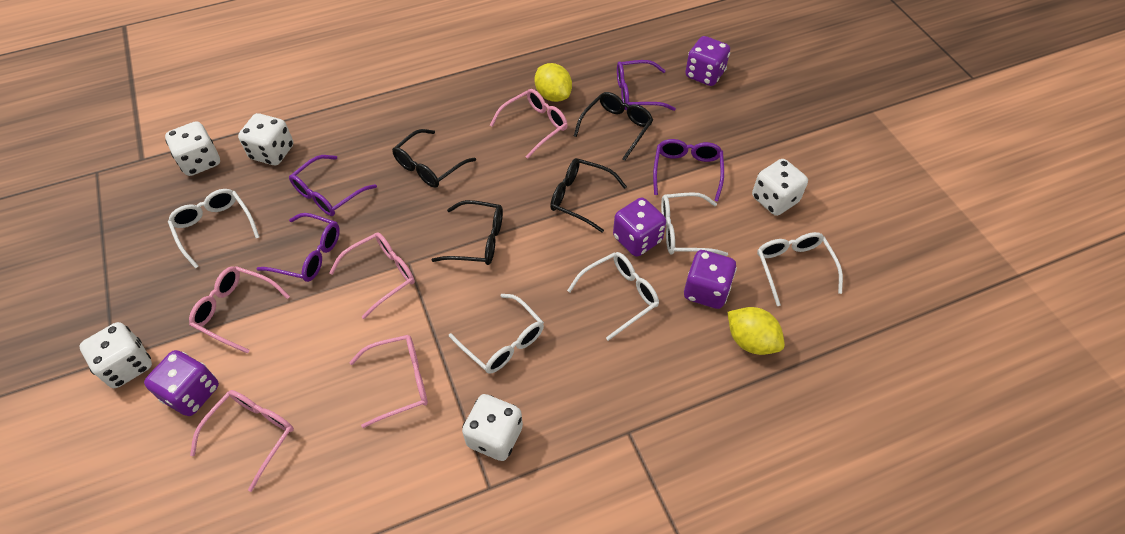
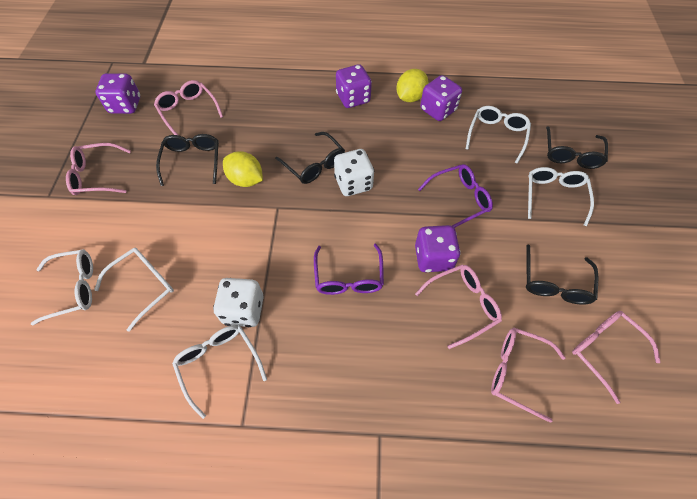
purple glasses: [256,213,340,282] [289,155,377,216] [617,60,676,111] [653,139,724,202] = 4 -> [314,244,384,295] [418,164,493,228] = 2
white dice: [80,322,152,388] [165,121,220,176] [238,113,293,165] [462,394,523,461] [752,159,808,216] = 5 -> [213,278,264,327] [334,149,374,196] = 2

